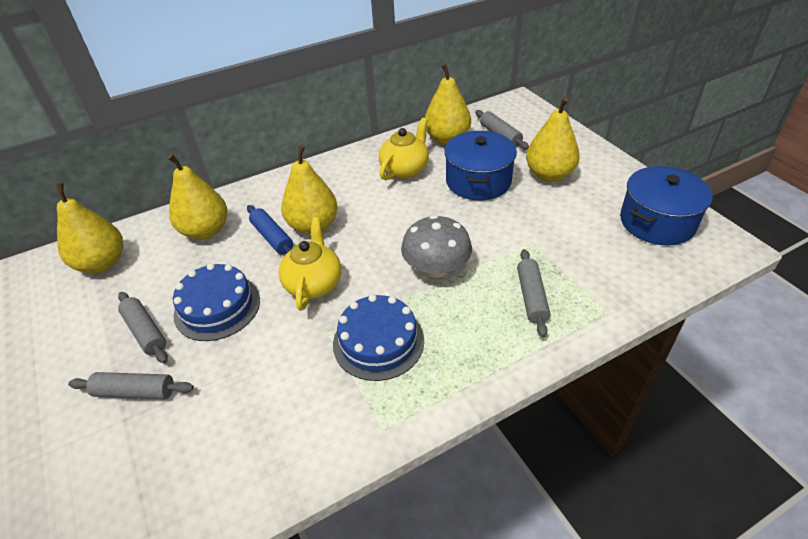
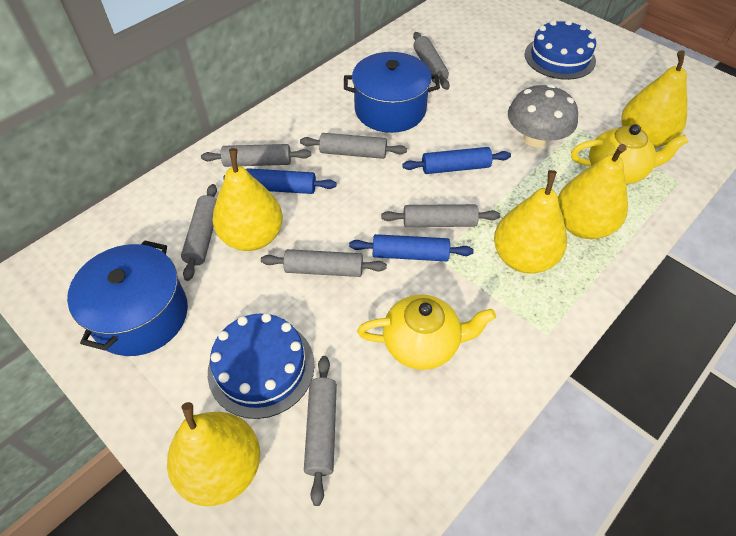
blue rolling pin: [247,205,293,254] = 1 -> [224,168,336,194] [349,234,474,262] [402,147,511,174] = 3
grey rolling pin: [68,372,194,399] [118,292,168,364] [475,110,529,150] [517,249,550,337] = 4 -> [181,184,217,281] [201,144,311,167] [261,249,387,277] [300,133,407,159] [304,356,337,506] [381,204,500,227] [413,32,450,90] = 7

